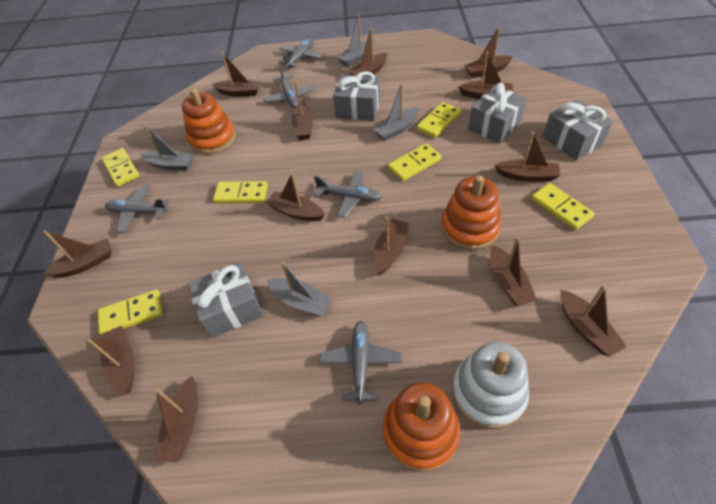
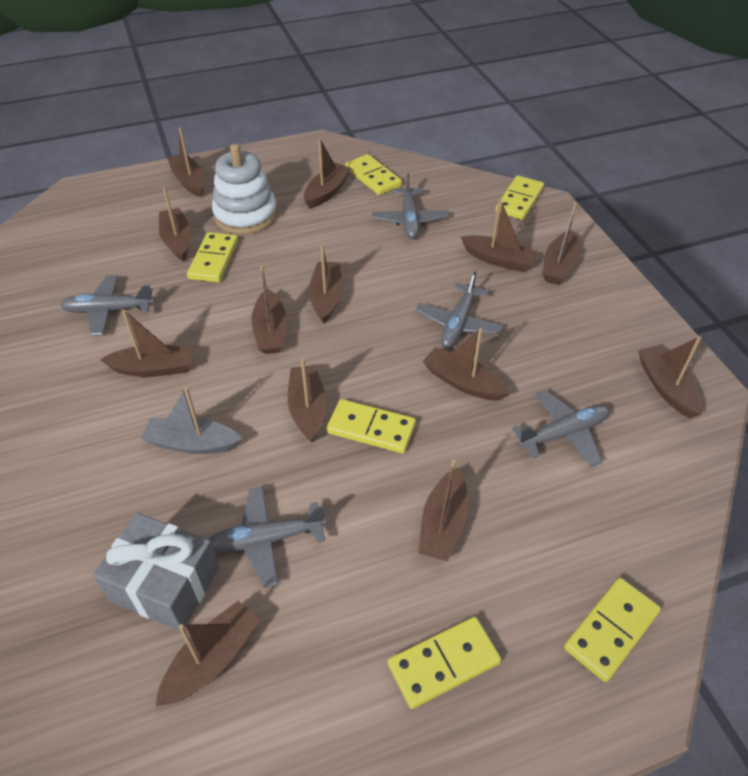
grey boat: [140,124,194,171] [267,261,333,317] [337,14,375,67] [373,84,419,141] = 4 -> [141,387,242,454] = 1
grey gift: [188,262,263,338] [333,71,381,121] [468,83,527,144] [543,99,613,160] = 4 -> [93,513,220,631] = 1
orange stacking toy: [182,88,236,155] [383,382,460,472] [441,175,502,250] = 3 -> none = 0

